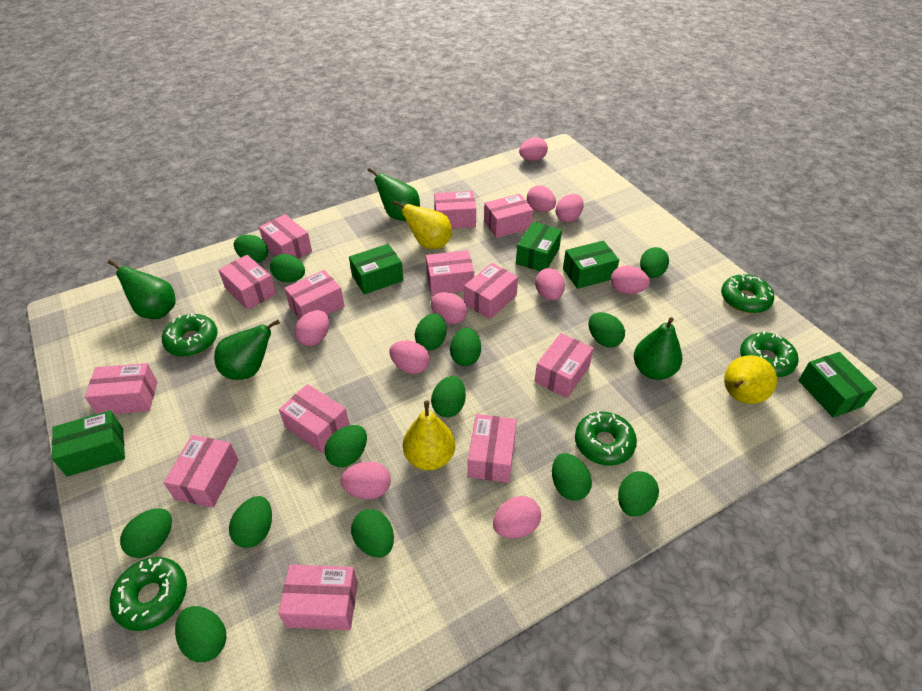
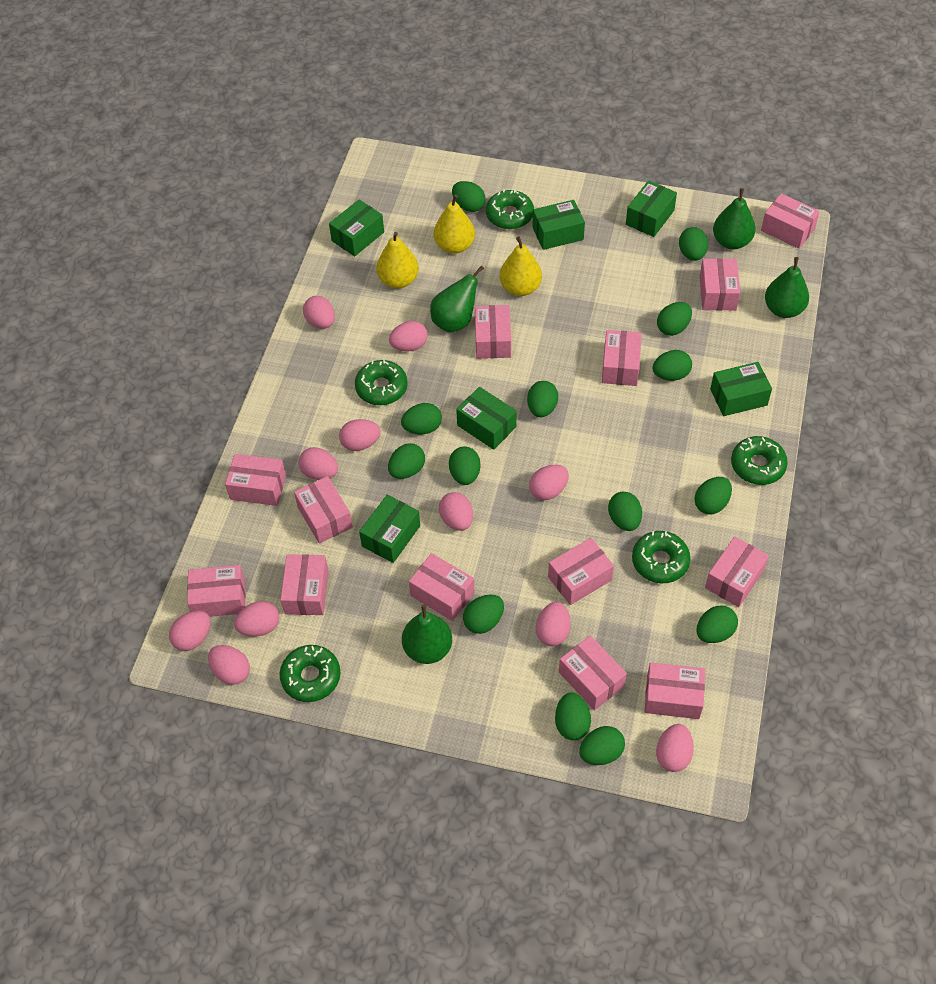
green box: [52,410,125,477] [349,244,403,295] [516,222,562,271] [563,241,619,289] [798,352,877,418] = 5 -> [329,200,384,256] [359,495,420,563] [456,387,517,450] [533,200,585,250] [626,180,677,237] [710,362,772,416] = 6
pink egg: [294,310,329,346] [340,462,391,499] [389,340,430,374] [431,292,467,324] [493,496,541,538] [519,137,548,161] [527,185,556,212] [535,268,565,301] [556,194,584,223] [611,265,650,294] = 10 -> [169,610,210,651] [208,645,250,685] [234,601,280,636] [298,447,338,480] [303,296,335,329] [339,419,381,451] [389,321,428,352] [439,492,473,531] [529,465,569,500] [536,602,571,646] [656,724,694,772] = 11

